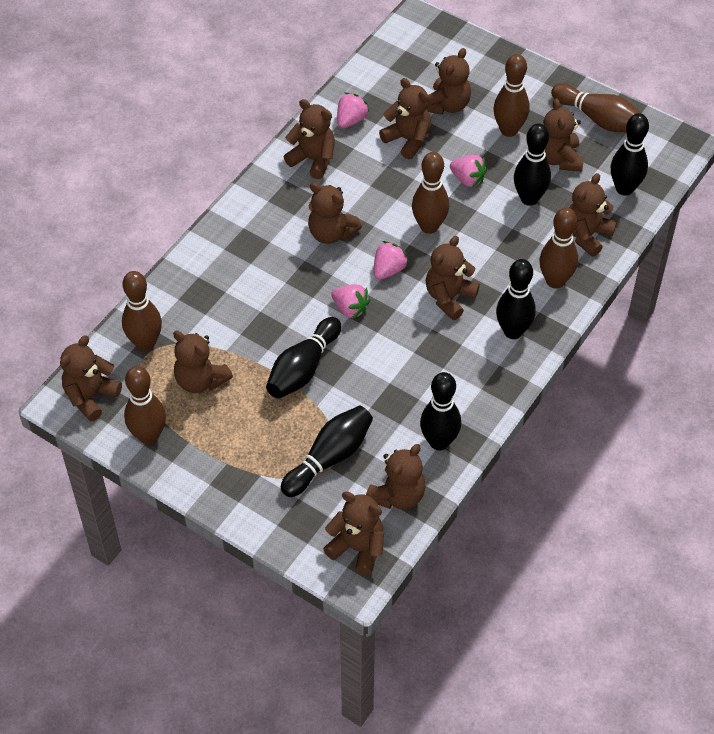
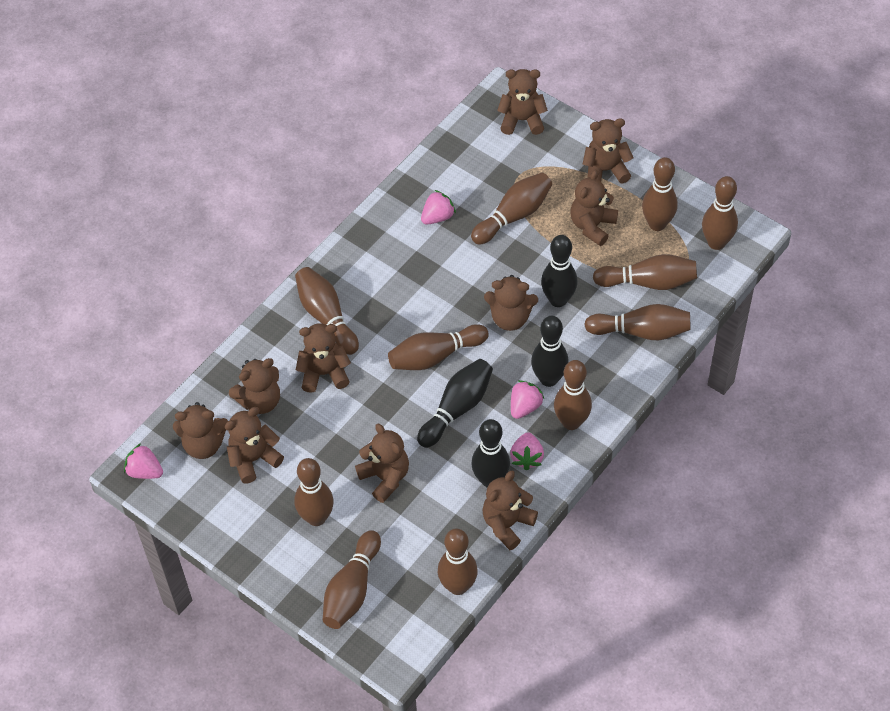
black bowling pin: [266,317,341,399] [281,405,373,497] [420,372,461,450] [496,259,536,339] [514,123,551,206] [611,113,649,196] = 6 -> [417,359,493,448] [471,419,510,487] [531,316,569,387] [541,235,577,307] = 4
brown bowling pin: [122,271,162,351] [124,366,166,444] [412,152,449,234] [493,54,530,137] [539,207,578,289] [551,83,642,132] = 6 -> [295,267,359,355] [295,458,334,526] [323,530,381,629] [388,324,489,370] [438,529,478,595] [471,172,552,245] [554,360,592,430] [584,304,691,340] [593,254,697,290] [642,157,677,231] [702,176,738,250] = 11
brown teddy bear: [60,335,122,422] [173,331,233,393] [284,99,335,179] [308,182,362,244] [323,491,384,575] [366,444,426,510] [379,78,431,159] [426,236,480,320] [427,48,471,115] [543,98,584,172] [569,173,617,257] = 11 -> [173,402,228,459] [225,407,284,484] [229,358,280,414] [296,323,351,393] [355,423,409,503] [482,470,538,550] [484,275,538,331] [497,69,548,135] [571,169,618,246] [582,118,634,183] = 10

